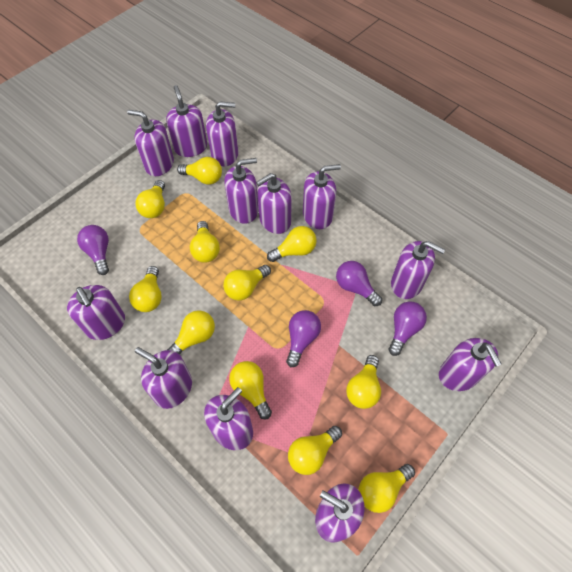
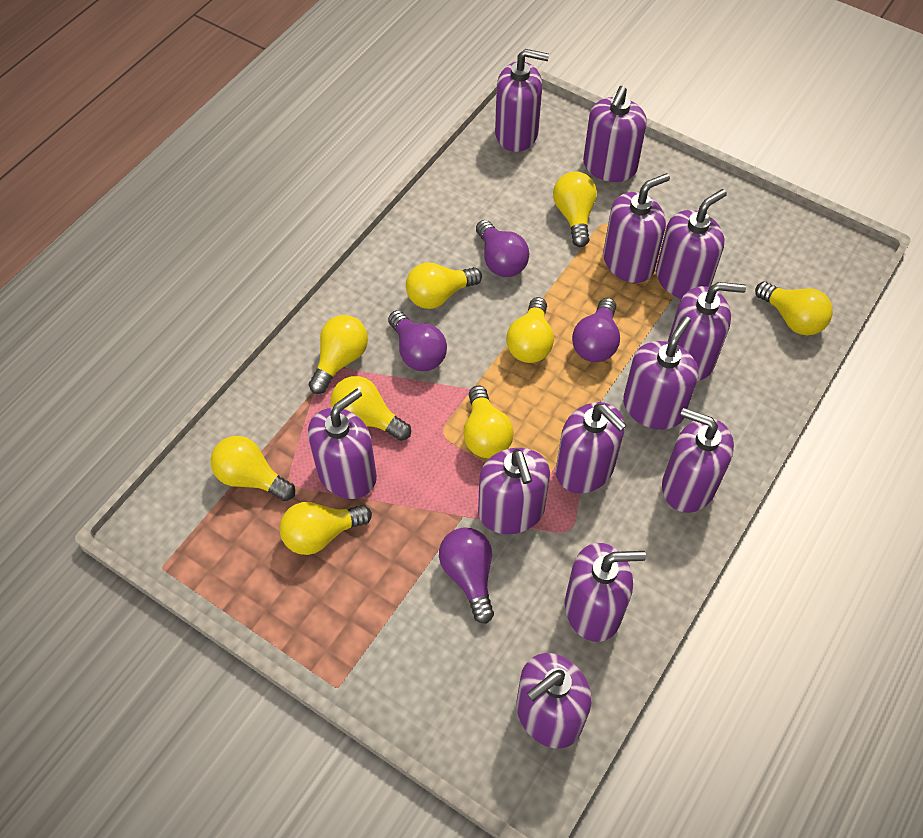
yellow light bulb: [129,266,162,312] [136,180,165,218] [167,310,215,354] [177,157,222,184] [190,221,220,263] [223,265,271,301] [229,361,272,419] [267,226,317,262] [288,426,342,475] [346,355,381,409] [359,464,415,513] = 11 -> [210,436,295,501] [279,502,372,555] [309,315,368,394] [331,376,411,441] [406,263,482,309] [463,386,514,458] [506,297,554,363] [553,171,597,247] [755,281,833,335] = 9

